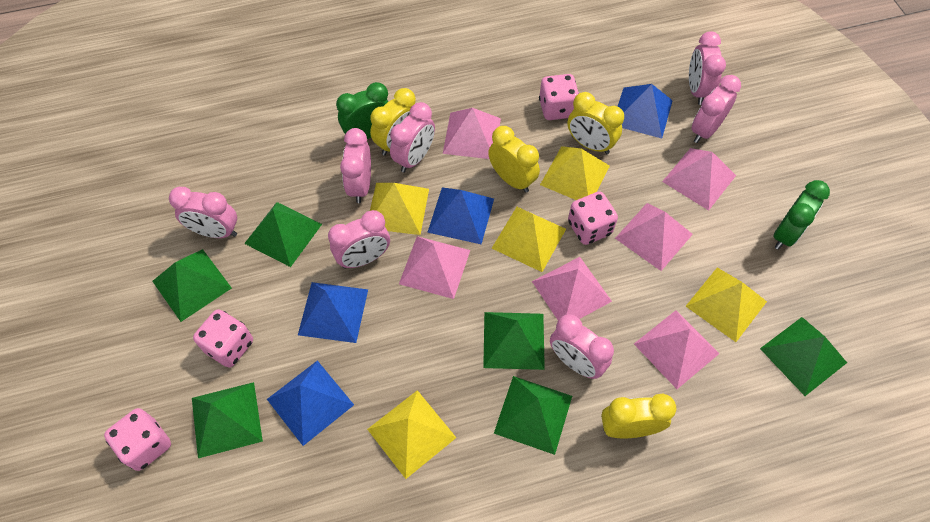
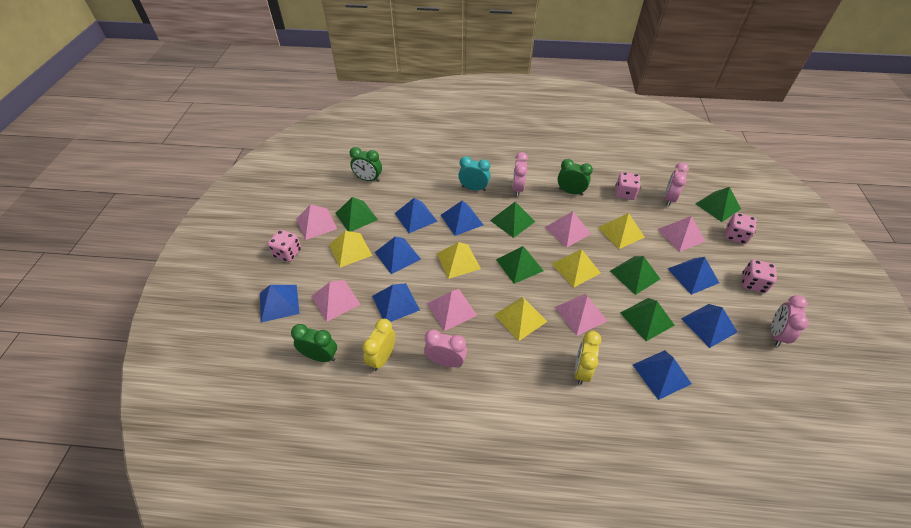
blue pyramid: [267,360,354,446] [298,282,368,343] [427,187,494,244] [618,84,673,139] = 4 -> [260,285,300,323] [372,283,420,322] [375,237,421,274] [395,198,438,233] [441,201,483,236] [633,350,692,400] [668,257,719,295] [681,304,737,348] = 8
green clock: [336,82,388,139] [773,180,830,250] = 2 -> [291,324,337,362] [350,147,382,182] [558,159,593,195] = 3
pink clock: [169,187,237,238] [328,210,390,269] [340,128,371,203] [390,102,435,173] [550,314,614,379] [689,32,726,105] [691,75,741,143] = 7 -> [424,330,467,367] [512,152,528,196] [664,162,689,206] [771,295,809,347] = 4
turquoise clock: none = 0 -> [458,156,490,191] = 1
yellow clock: [370,88,416,155] [488,126,540,193] [567,92,624,154] [601,393,676,438] = 4 -> [362,319,395,371] [574,331,601,385] = 2

